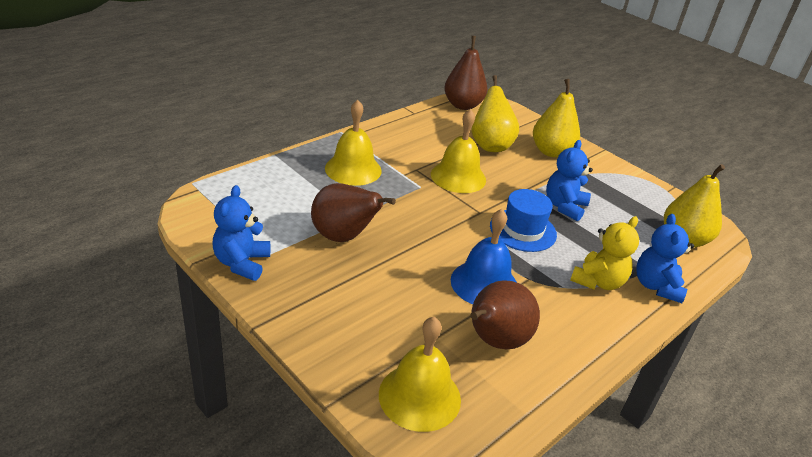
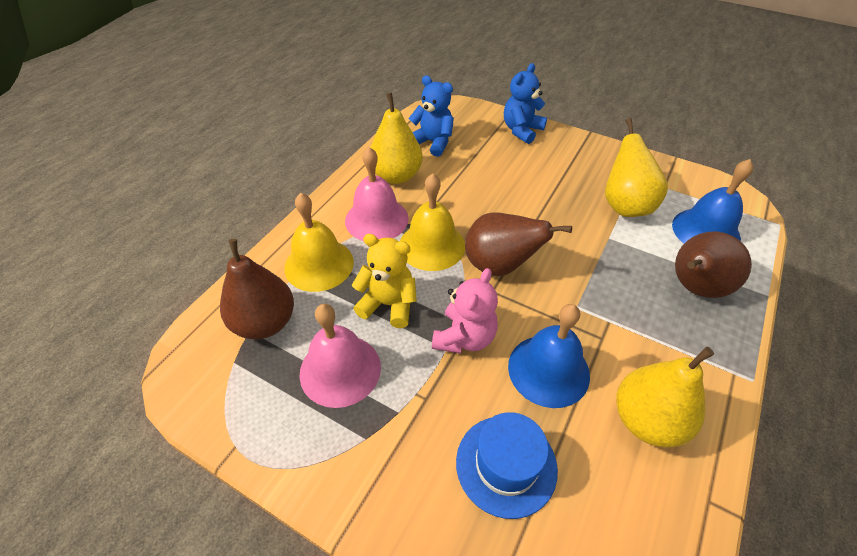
blue bell: [451,209,516,304] = 1 -> [508,304,590,408] [672,159,753,244] = 2
blue teddy bear: [212,185,270,281] [546,140,593,221] [636,214,694,303] = 3 -> [408,75,454,157] [504,63,547,144] = 2
pink bell: none = 0 -> [300,304,381,408] [345,147,409,241] = 2
pink teddy bear: none = 0 -> [432,268,498,354] = 1
yellow bell: [325,100,382,186] [379,317,461,432] [431,109,486,193] = 3 -> [284,193,354,292] [400,173,465,271] = 2

